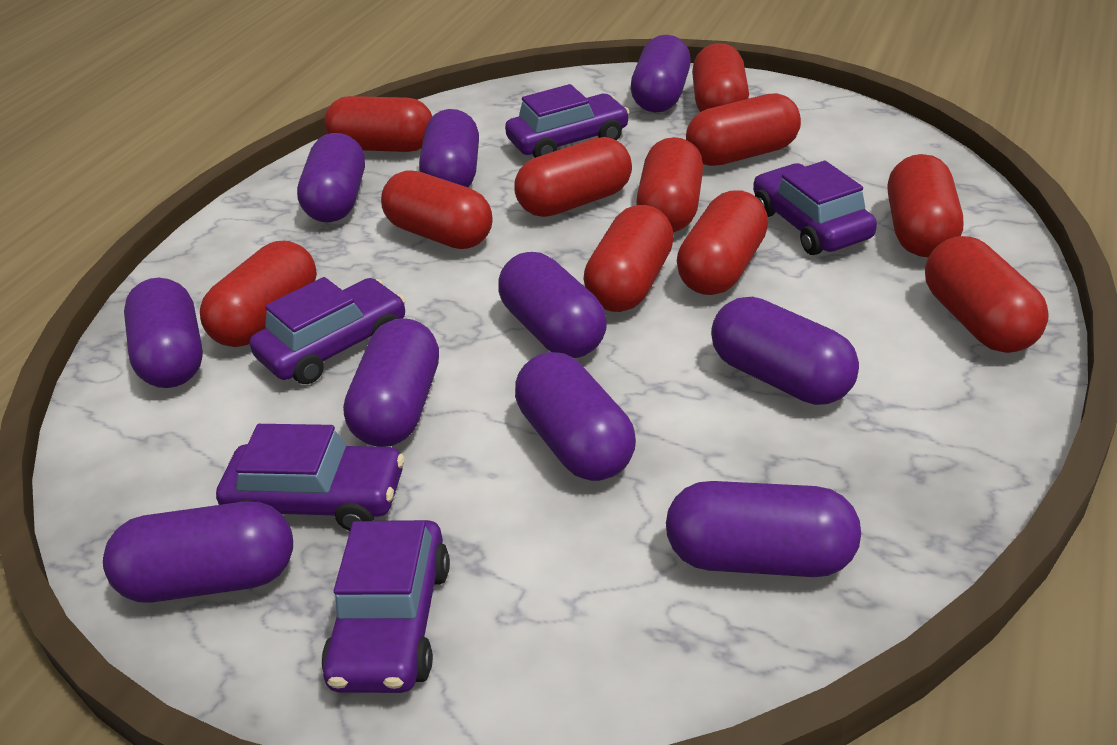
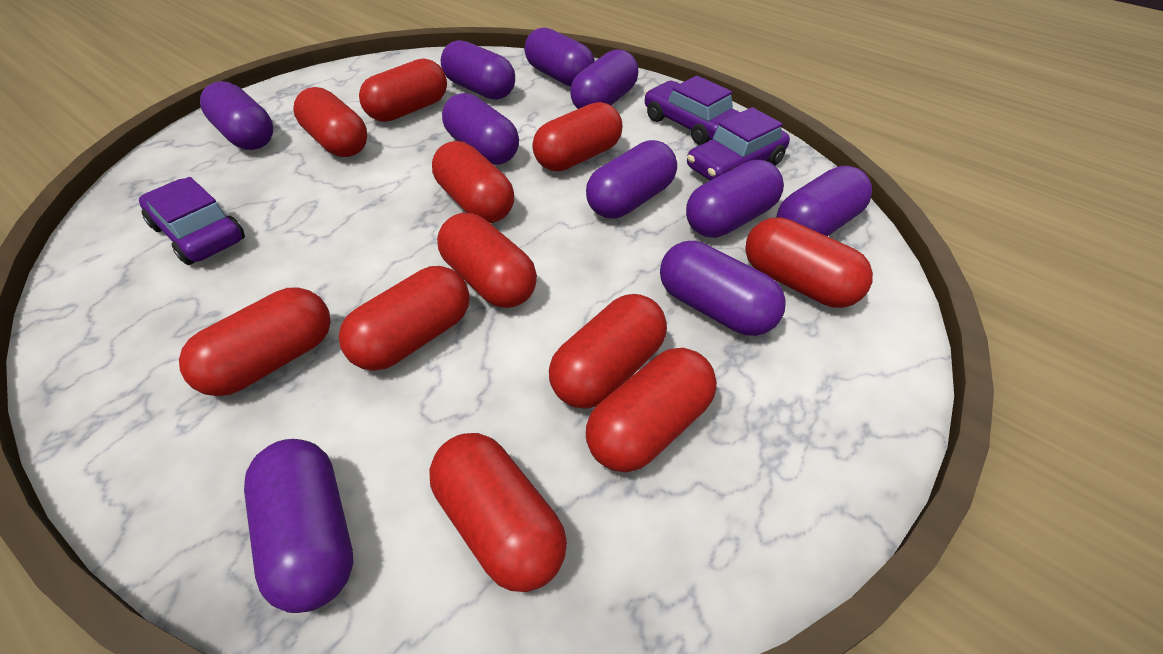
purple car: [216,424,405,531] [250,277,406,384] [321,520,450,693] [505,84,630,158] [753,161,877,255] = 5 -> [139,177,245,265] [645,76,740,145] [687,107,790,180] = 3

